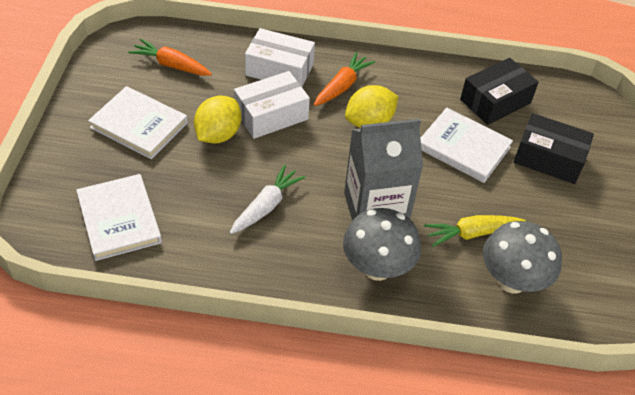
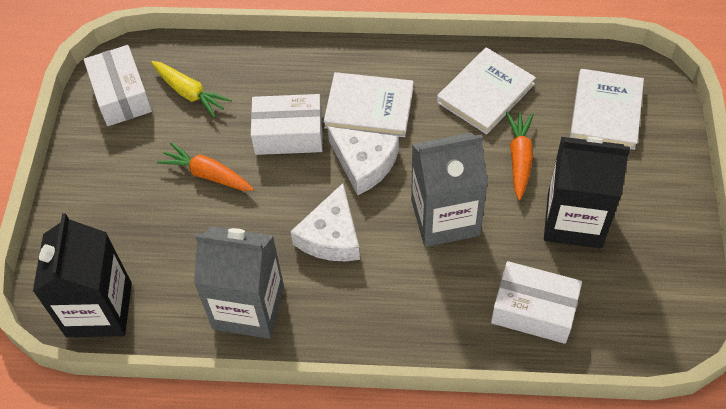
black box: [460,58,538,125] [514,113,594,184] = 2 -> none = 0
black carton: none = 0 -> [33,213,132,337] [544,137,630,249] = 2
grey carton: [344,119,423,221] = 1 -> [194,226,284,339] [411,133,488,247] = 2
grey mushroom: [343,208,421,281] [483,221,562,293] = 2 -> none = 0
white box: [234,71,310,139] [245,28,315,86] = 2 -> [84,45,152,126] [251,94,323,155] [491,261,582,344] = 3
white carrot: [230,164,306,234] = 1 -> none = 0
white cheese: none = 0 -> [290,183,360,261] [327,126,399,195] = 2
yellow lemon: [194,96,241,144] [345,85,399,128] = 2 -> none = 0

